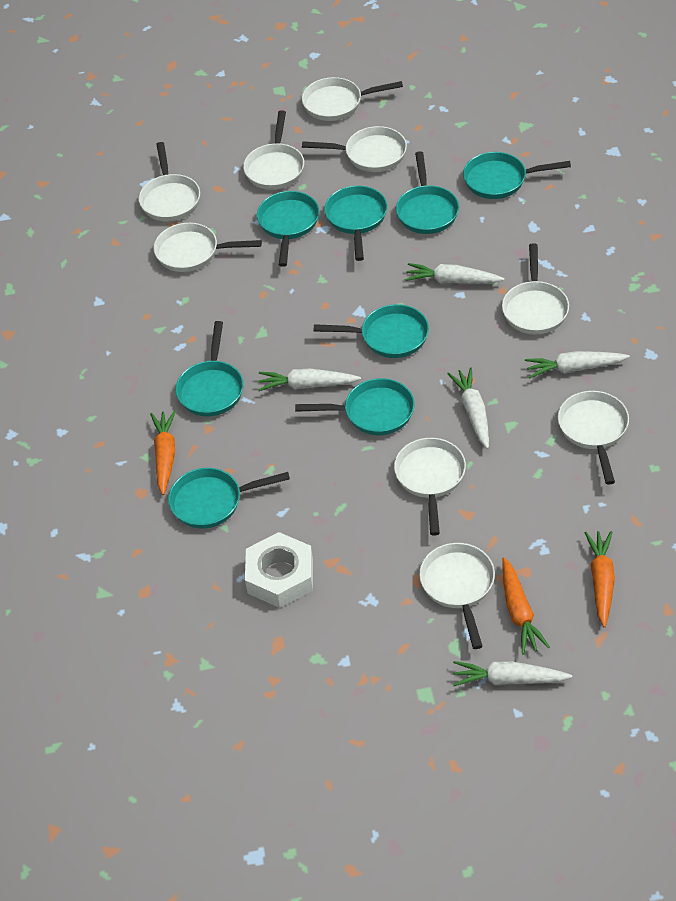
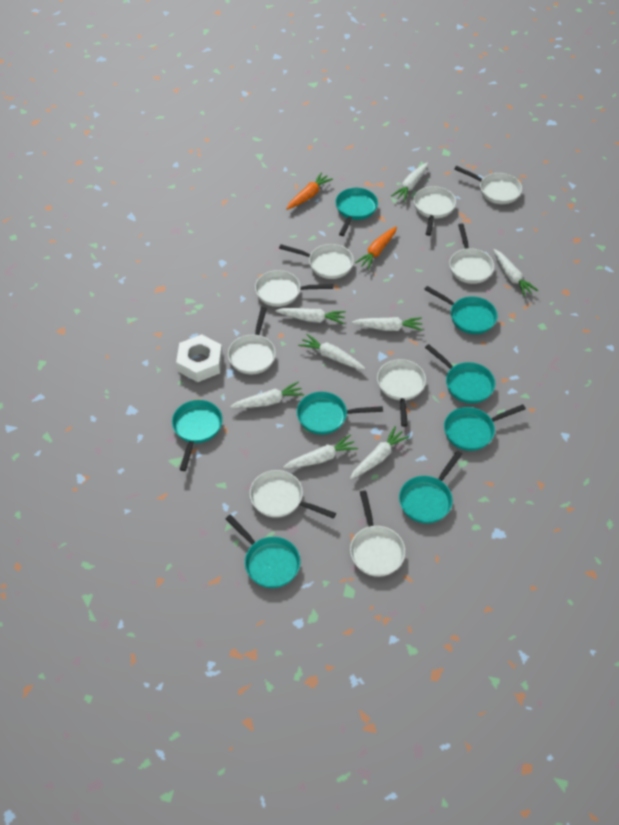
orange carrot: [150,410,176,495] [502,557,550,654] [584,531,615,627] = 3 -> [286,172,333,210] [355,226,397,270] = 2
white carrot: [258,369,361,391] [405,263,504,284] [447,367,489,449] [453,661,572,686] [525,351,630,379] = 5 -> [230,381,304,408] [276,308,346,324] [283,435,358,469] [298,334,365,369] [350,426,409,479] [352,317,422,331] [391,162,428,202] [493,249,538,297] = 8

